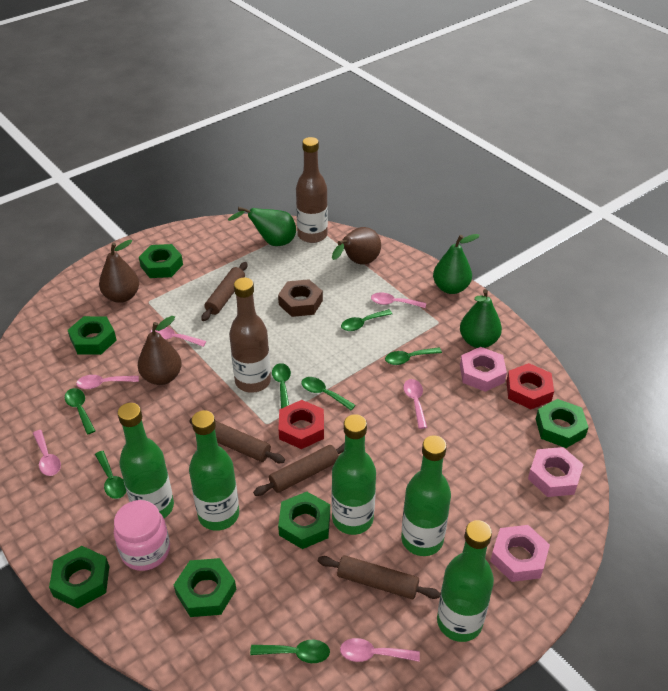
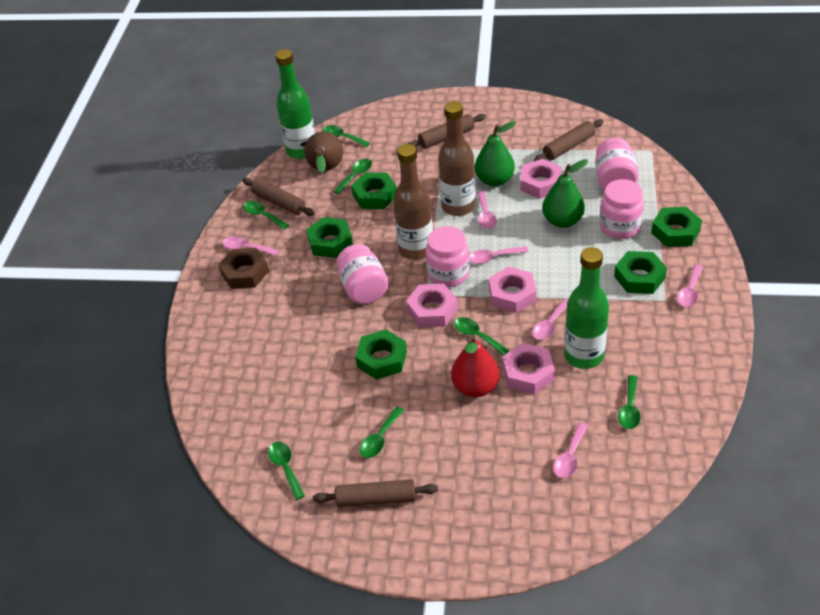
brown pear: [99,240,139,303] [138,316,182,385] [332,227,381,265] = 3 -> [304,132,343,173] = 1
green bottle: [117,403,174,518] [189,410,239,531] [332,414,376,535] [401,435,451,556] [437,520,494,642] = 5 -> [275,49,315,159] [564,247,609,369] = 2
green nut: [49,546,109,609] [68,316,117,355] [139,244,183,278] [174,558,236,617] [278,492,330,549] [536,399,589,448] = 6 -> [306,217,353,258] [351,173,397,209] [355,329,407,380] [614,251,667,294] [651,207,702,247] = 5
green pear: [228,207,296,246] [433,234,480,294] [460,289,502,348] = 3 -> [475,121,517,186] [542,159,588,228] = 2
pink jar: [114,500,170,571] = 1 -> [336,244,389,304] [426,226,470,287] [595,138,639,190] [600,179,644,239] = 4
pink nut: [460,347,507,392] [490,525,550,582] [528,447,584,497] = 3 -> [406,284,458,327] [489,267,536,313] [502,343,555,394] [520,159,562,199] = 4
red nut: [278,400,324,449] [507,363,554,409] = 2 -> none = 0
red pear: none = 0 -> [451,335,500,397] = 1

